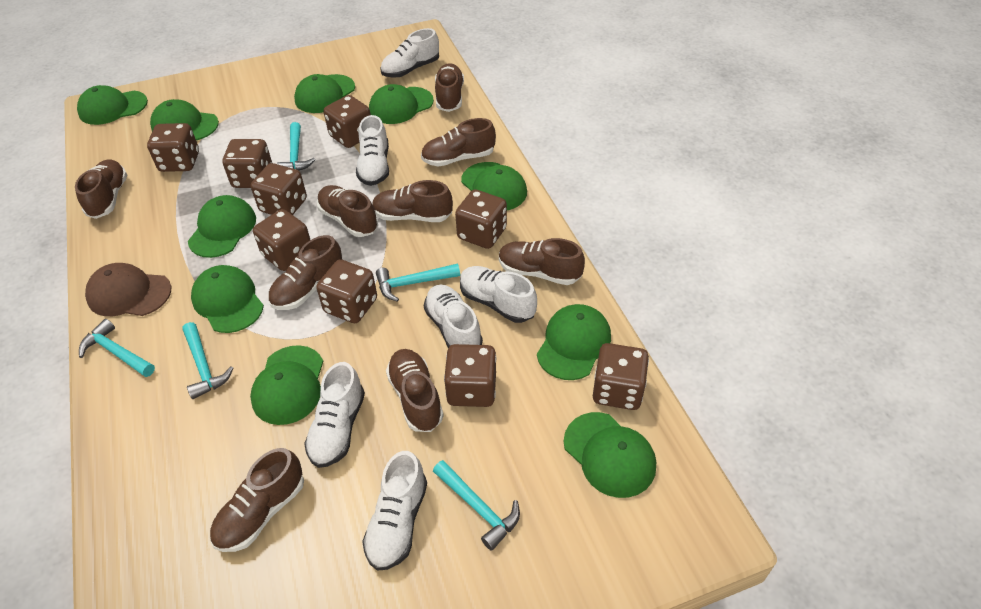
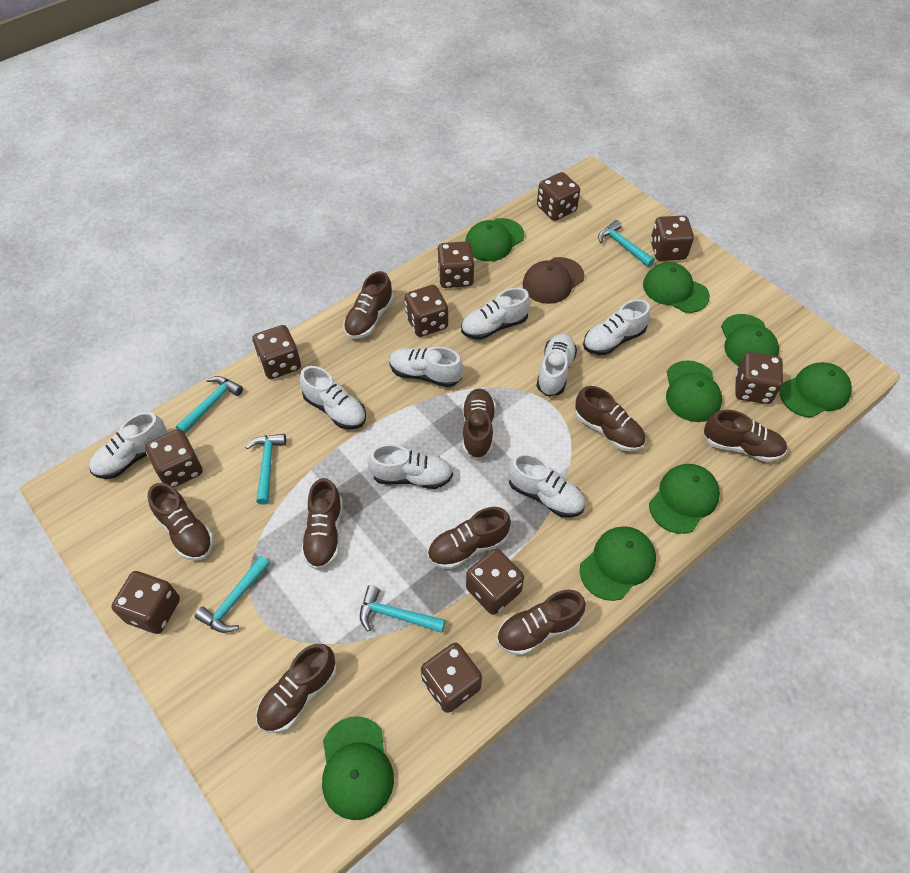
brown dice: [147,123,199,172] [223,139,272,188] [251,163,307,215] [253,209,310,271] [316,259,377,323] [324,95,371,148] [444,344,496,407] [455,189,507,249] [593,343,649,410] = 9 -> [111,571,180,634] [145,429,203,488] [252,325,301,379] [404,285,448,337] [421,642,482,713] [437,241,474,288] [466,548,524,615] [537,172,580,221] [651,215,694,261] [735,352,783,404] = 10
green cap: [77,85,148,125] [150,99,219,140] [188,195,256,258] [191,265,264,333] [250,345,323,425] [294,74,355,113] [369,84,434,124] [461,162,527,210] [537,304,611,380] [564,412,656,498] = 10 -> [322,716,394,820] [465,218,525,261] [580,526,656,601] [643,262,710,313] [649,464,720,534] [666,360,722,422] [721,314,779,366] [780,362,852,418] = 8
white shoe: [304,362,365,468] [356,115,389,186] [362,451,427,571] [380,28,439,78] [424,285,483,348] [460,266,537,323] = 6 -> [89,412,167,479] [300,366,366,429] [367,444,453,489] [389,347,463,387] [461,288,531,340] [508,453,585,518] [536,334,577,396] [583,299,650,355] = 8

